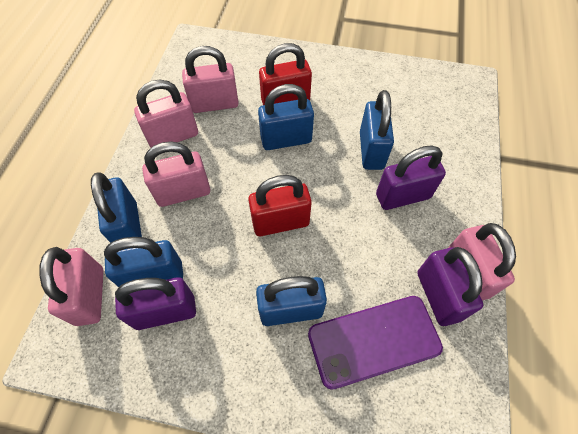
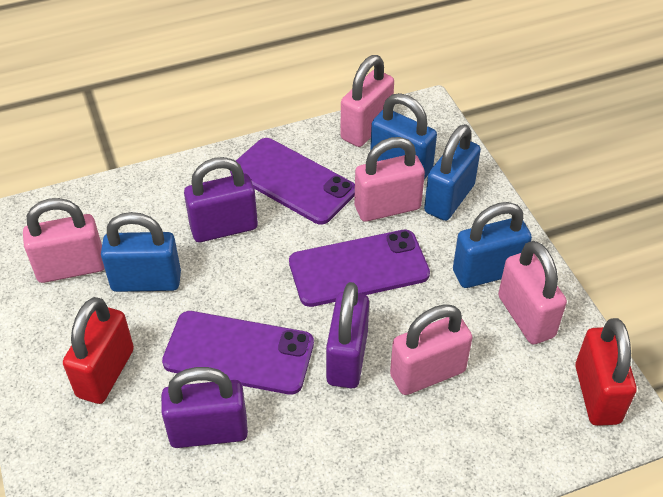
blue padlock: [91,172,142,243] [104,237,183,287] [256,276,327,326] [258,84,314,150] [360,90,394,170] = 5 -> [101,212,181,292] [370,93,437,179] [424,124,481,221] [453,202,532,288] = 4
purple phone: [308,296,443,390] = 1 -> [162,311,314,395] [230,138,355,225] [289,230,430,307] = 3

